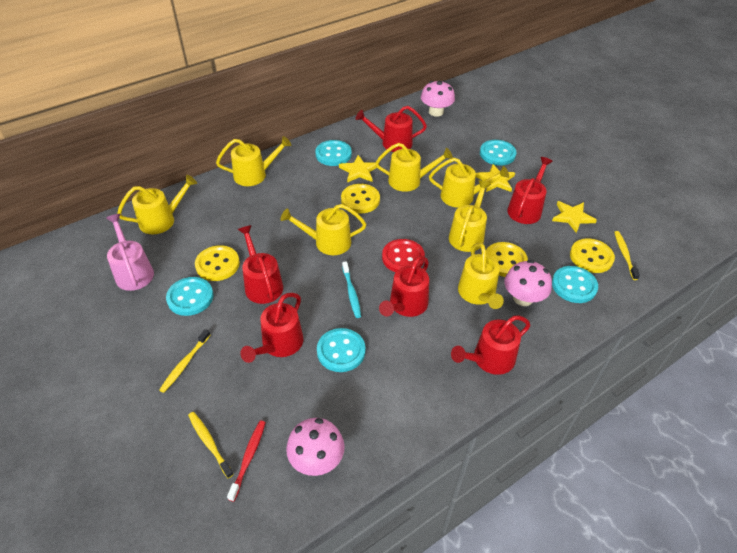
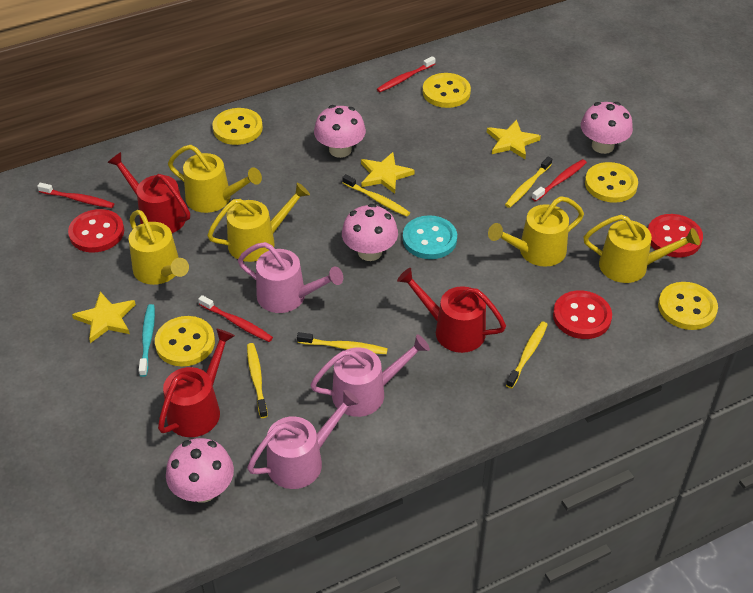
pink mushroom: [286,418,345,476] [421,81,455,117] [504,260,552,306] = 3 -> [166,438,234,503] [314,105,366,158] [342,204,398,261] [581,102,633,154] = 4
pink watering can: [106,214,154,291] = 1 -> [238,242,343,313] [247,390,360,489] [310,335,430,417] = 3
red button: [382,239,425,272] = 1 -> [68,209,124,253] [553,290,612,339] [648,214,703,258] = 3
red toothbrush: [227,420,266,502] = 1 -> [37,183,114,208] [198,295,273,342] [377,56,435,92] [532,159,587,202] = 4
red watering can: [238,225,283,304] [240,293,303,363] [355,106,427,152] [379,256,429,317] [451,315,530,375] [507,157,553,224] = 6 -> [107,152,190,233] [158,329,235,437] [397,268,506,353] = 3
turquoise button: [166,277,213,316] [315,140,352,166] [317,328,366,372] [480,140,517,166] [552,266,598,303] = 5 -> [403,215,457,259] = 1
yellow button: [195,245,240,281] [341,184,380,213] [486,242,528,277] [570,238,615,273] = 4 -> [155,316,215,367] [212,108,263,145] [423,73,471,108] [585,162,638,203] [658,282,718,330] = 5
yellow toothbrush: [159,329,210,393] [188,412,234,478] [614,231,640,280] = 3 -> [247,343,268,418] [297,332,388,354] [342,174,410,217] [505,156,552,208] [506,321,548,388] = 5
yellow watering can: [117,175,197,234] [216,136,291,186] [281,204,366,255] [375,143,453,192] [429,158,509,208] [449,180,491,252] [458,243,504,309] = 7 -> [129,210,189,285] [168,145,262,213] [207,183,310,262] [488,196,584,267] [583,215,700,283] = 5

